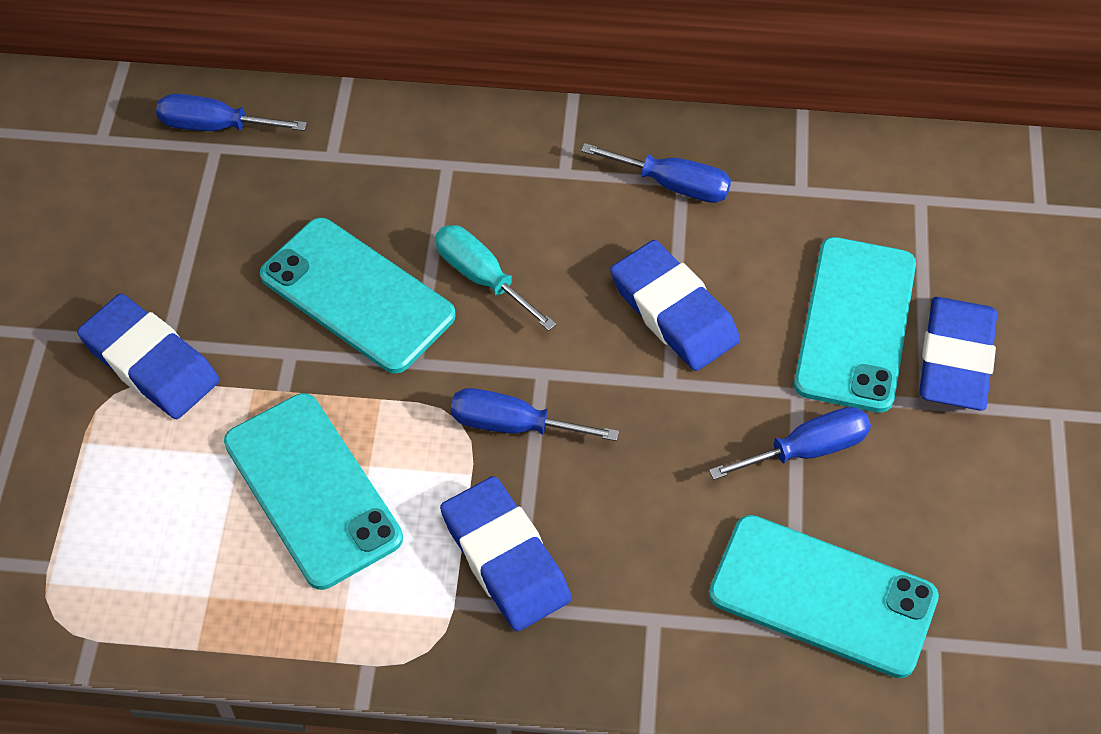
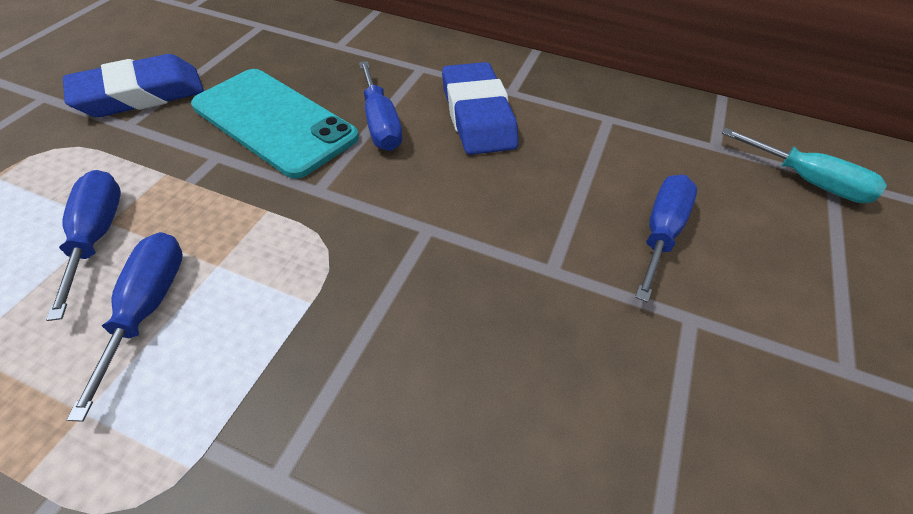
blue eraser: [77,294,220,419] [440,476,571,632] [610,240,740,371] [919,297,997,411] = 4 -> [63,54,204,117] [442,62,519,155] = 2
turquoise phone: [224,393,403,590] [260,218,456,373] [709,515,939,678] [794,237,916,413] = 4 -> [191,69,359,179] = 1

